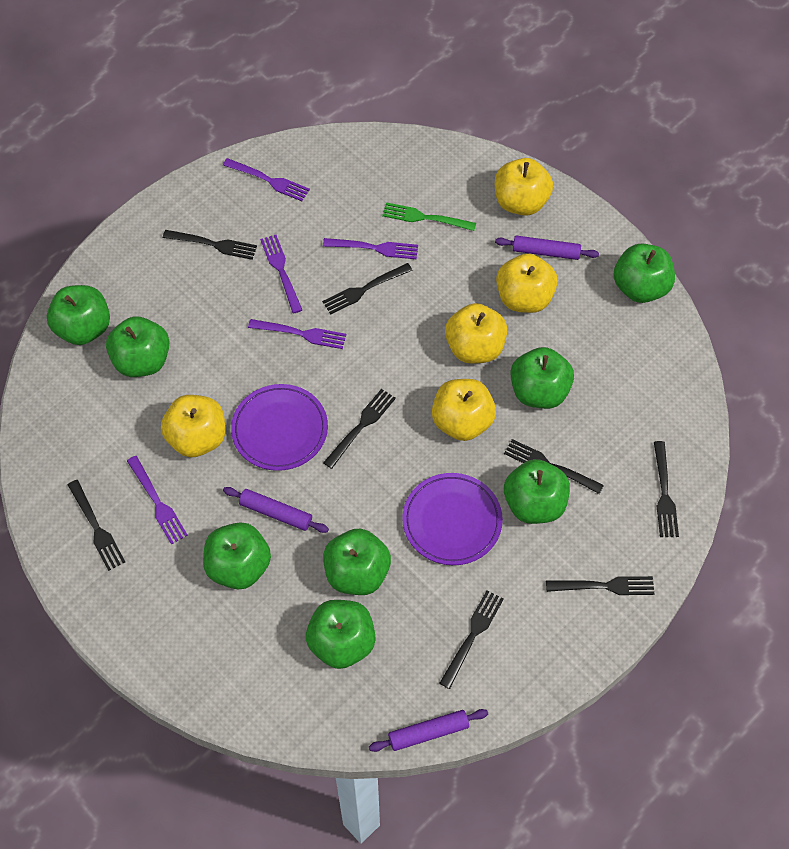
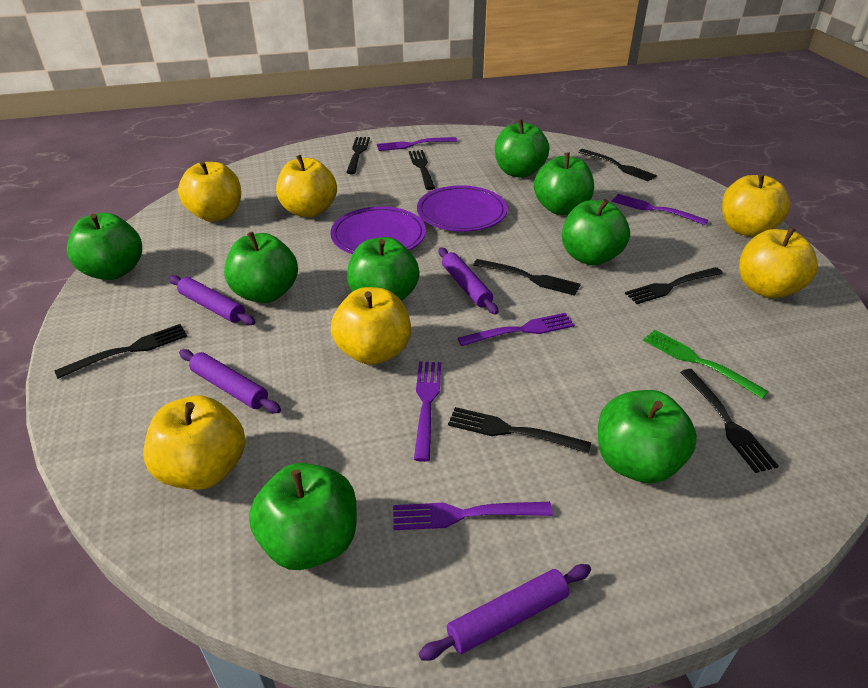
purple rolling pin: [223,487,329,533] [369,709,488,752] [495,236,599,260] = 3 -> [169,275,255,325] [179,349,281,413] [419,564,591,661] [438,248,499,315] = 4
yellow apple: [161,395,226,457] [432,379,496,441] [445,303,507,364] [495,158,553,216] [496,254,558,313] = 5 -> [143,395,246,490] [178,161,241,222] [276,155,337,217] [331,287,411,365] [722,173,790,237] [739,227,818,299] = 6

